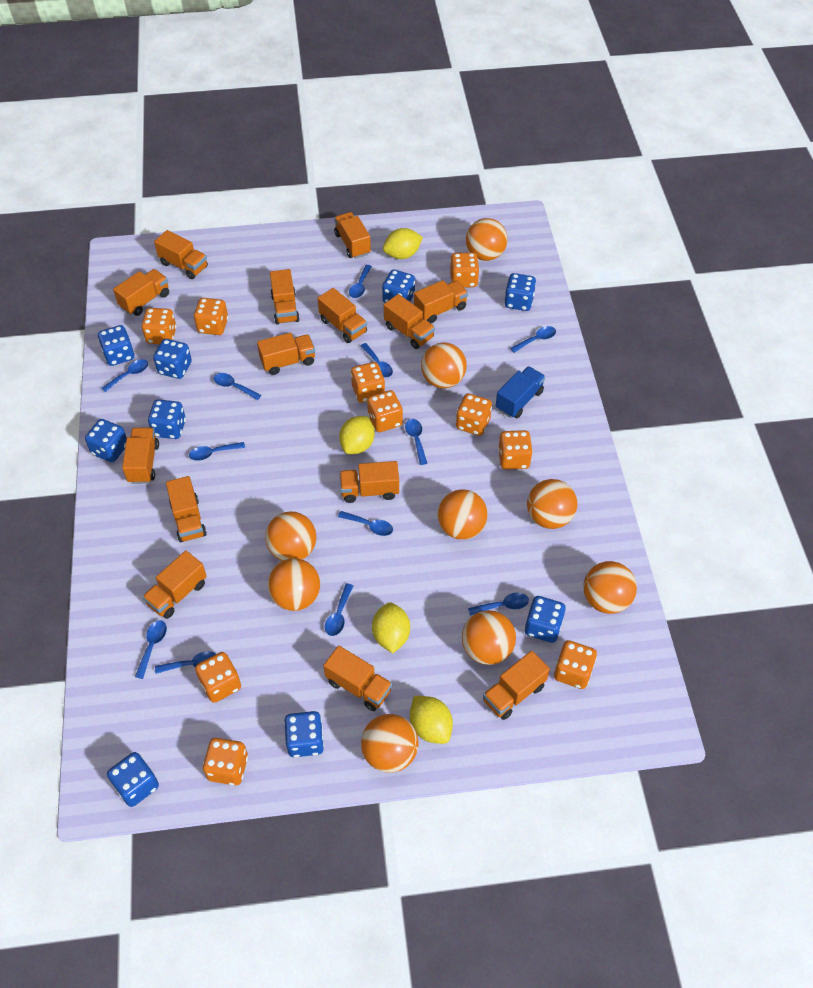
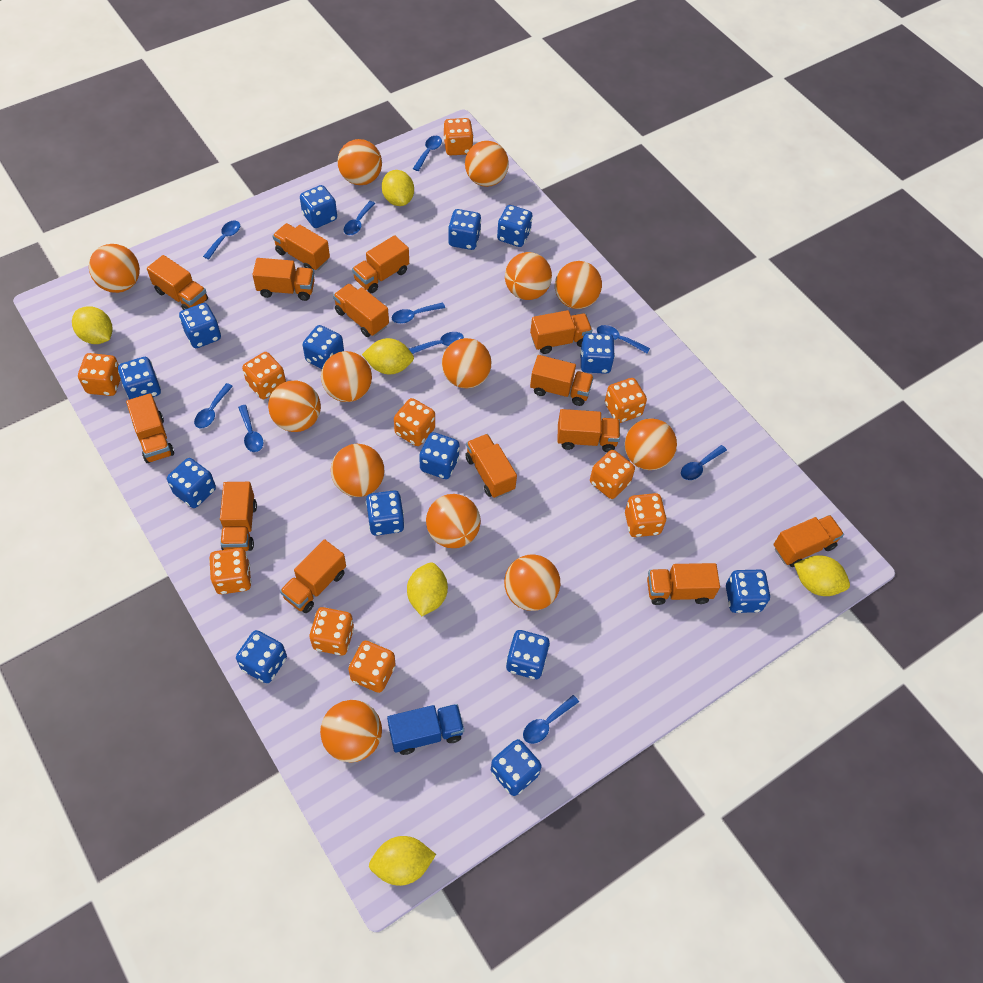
blue dice: [85,419,127,462] [98,325,134,366] [107,752,159,807] [148,399,186,439] [153,339,192,379] [284,711,324,757] [382,269,415,303] [504,273,536,311] [525,596,566,643] = 9 -> [118,357,161,400] [167,458,216,508] [179,303,221,348] [236,630,287,683] [300,185,337,228] [302,325,344,369] [366,490,405,536] [419,432,459,479] [448,209,481,250] [491,739,542,796] [497,205,532,247] [506,630,550,679] [580,333,615,374] [726,570,770,613] = 14
blue spoon: [102,359,148,392] [135,621,167,679] [155,651,216,674] [189,442,245,461] [214,373,261,400] [325,583,353,636] [338,511,393,536] [349,265,372,298] [360,343,393,377] [405,419,427,465] [468,593,529,616] [510,326,556,353] = 12 -> [194,383,233,429] [203,221,240,260] [238,405,264,452] [344,201,376,235] [392,303,445,324] [409,332,464,354] [413,136,442,171] [523,695,579,744] [597,325,650,353] [681,445,727,480] = 10
orange ball: [265,511,316,561] [268,558,320,611] [361,714,418,773] [421,342,467,388] [437,489,488,540] [462,610,516,665] [466,218,507,261] [527,479,577,529] [583,561,637,614] = 9 -> [89,244,140,293] [268,381,321,432] [320,700,382,762] [321,351,372,402] [331,444,385,497] [338,139,382,185] [426,494,481,548] [442,338,491,388] [465,141,509,187] [504,554,560,611] [505,252,552,300] [555,261,602,309] [625,418,677,470] = 13
yellow lemon: [339,416,375,454] [372,602,410,653] [383,228,423,259] [410,696,453,744] = 4 -> [72,306,113,344] [362,338,414,374] [369,836,436,886] [382,170,414,206] [407,563,448,616] [794,555,850,596] = 6

